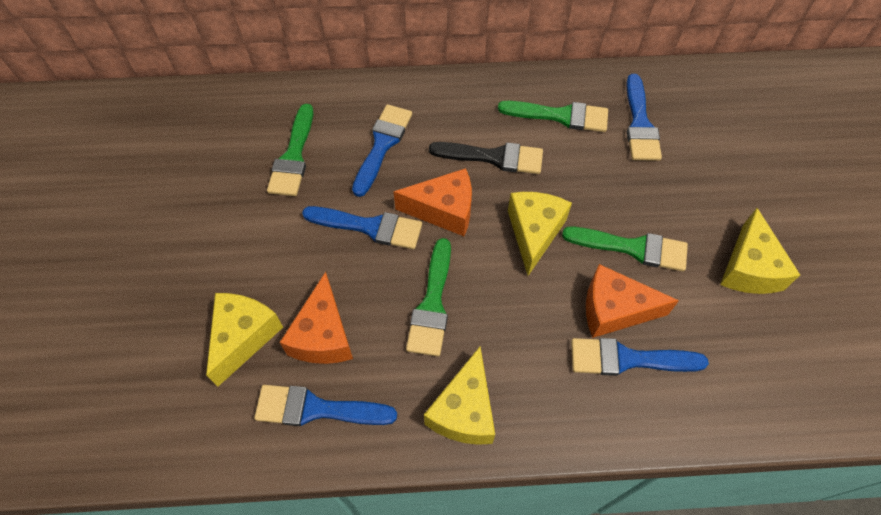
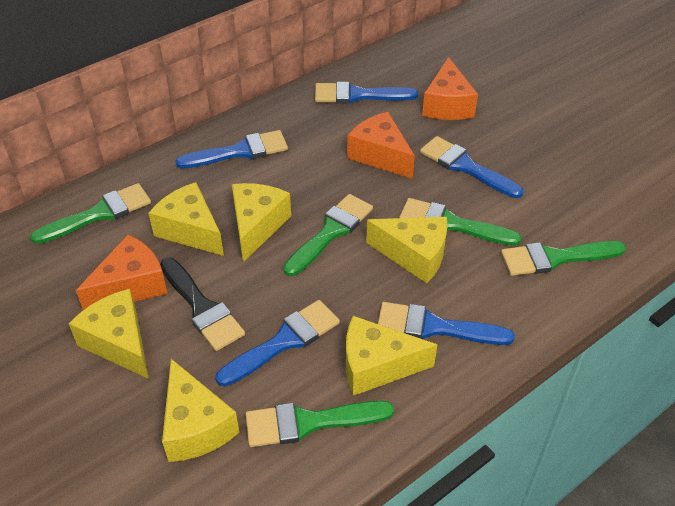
green brush: [267,104,314,196] [406,238,451,356] [498,101,608,132] [562,227,688,271] = 4 -> [30,183,151,244] [245,401,394,447] [283,194,373,276] [399,198,522,246] [501,241,626,276] = 5
yellow cheese: [206,293,283,387] [424,346,495,445] [508,192,572,276] [720,208,800,294] = 4 -> [68,289,149,379] [148,182,224,256] [162,359,240,462] [232,183,291,262] [346,316,438,396] [366,217,448,283] = 6

